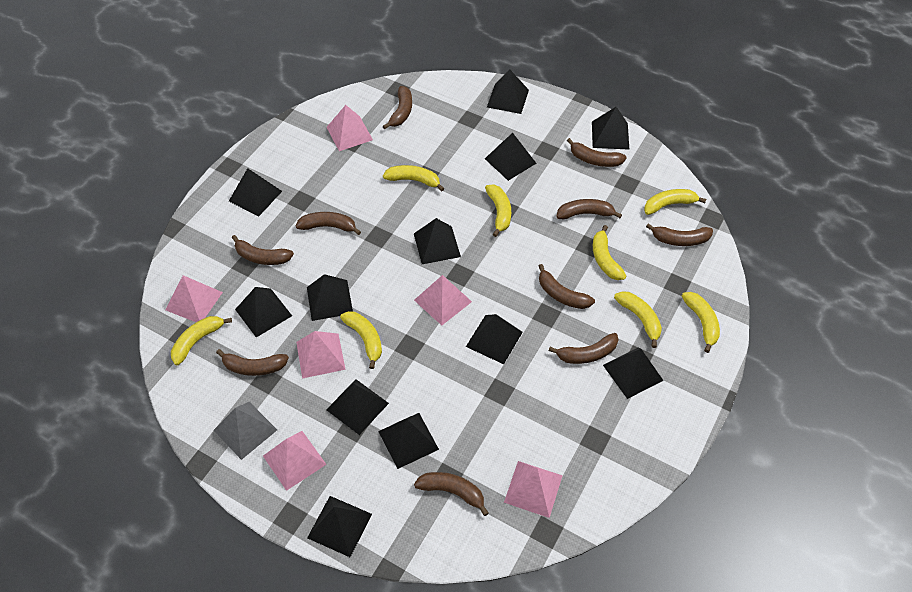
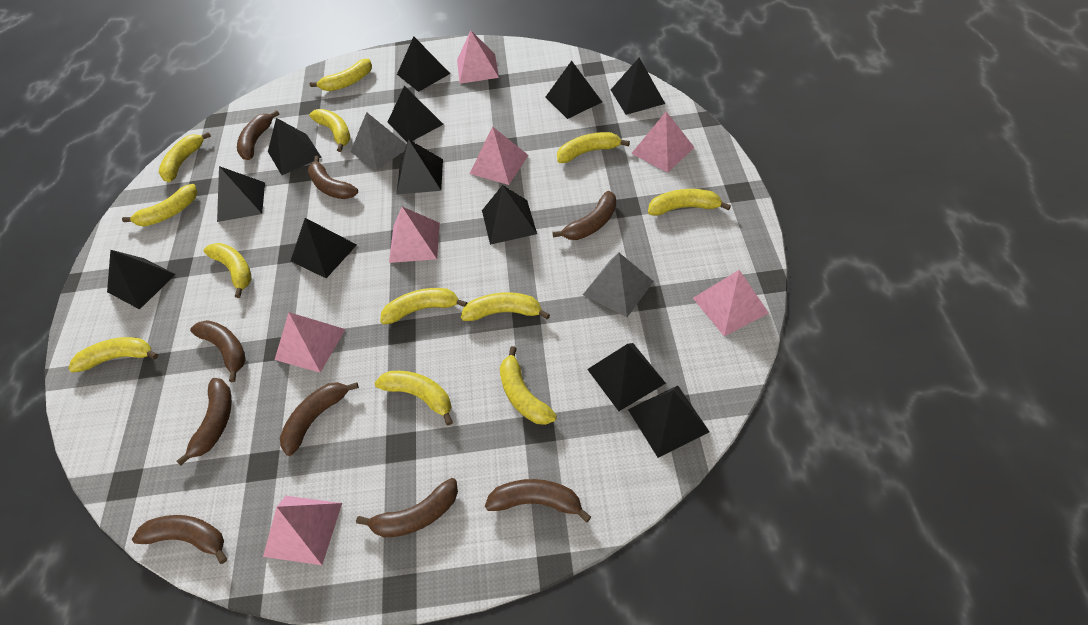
brown banana: [216,349,289,376] [232,235,294,265] [296,212,361,235] [383,86,412,129] [414,472,489,516] [539,264,595,309] [549,333,618,364] [556,199,622,219] [567,138,627,167] [646,223,713,246] = 10 -> [132,515,227,564] [177,378,232,465] [190,320,246,382] [237,110,280,160] [280,382,359,456] [308,156,358,199] [356,478,458,537] [485,479,591,523] [552,191,616,240] = 9
grey pyramid: [214,402,277,460] = 1 -> [350,112,407,170] [583,253,654,317] = 2
pink pyramid: [165,275,223,322] [263,431,326,491] [296,331,346,379] [327,105,373,151] [414,275,472,325] [504,461,563,518] = 6 -> [263,496,342,565] [275,312,345,373] [389,207,440,263] [457,30,499,84] [470,126,528,185] [631,112,695,173] [693,270,769,336] = 7
yellow banana: [171,316,232,365] [340,311,382,369] [383,165,444,191] [485,185,511,237] [593,225,627,280] [614,291,662,348] [644,189,706,215] [682,292,720,353] = 8 -> [68,337,158,373] [122,184,197,226] [159,132,211,182] [204,243,252,298] [309,59,372,91] [309,109,351,152] [375,371,453,426] [380,288,468,325] [461,292,550,321] [500,346,557,425] [557,132,630,163] [648,189,731,216] = 12

